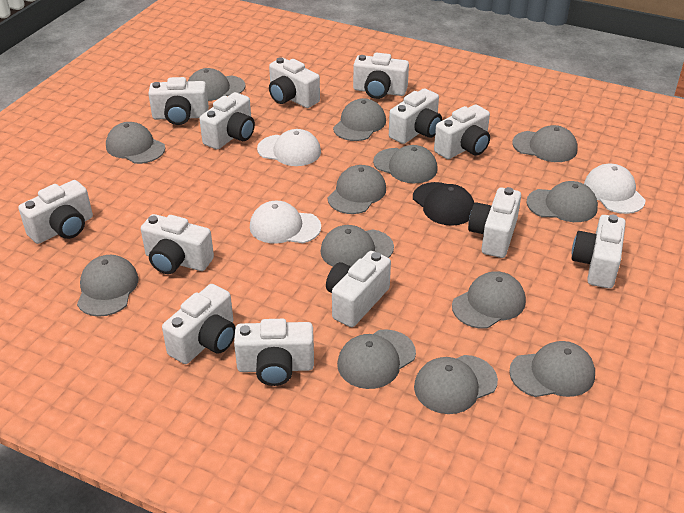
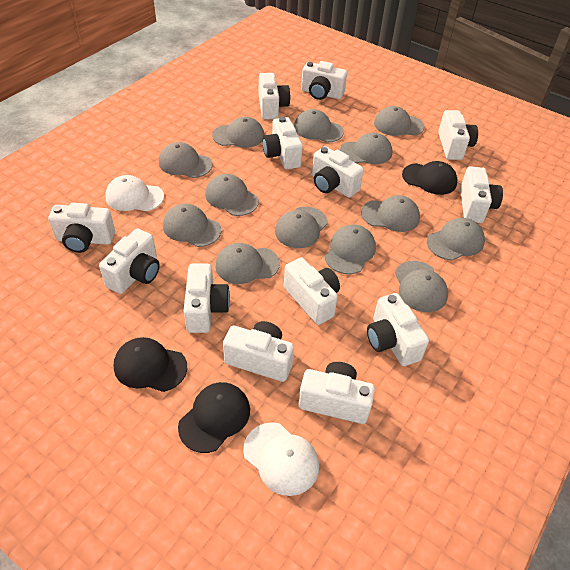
black cap: [413,182,474,226] = 1 -> [114,337,187,392] [178,382,250,453] [402,161,457,195] = 3
white cap: [250,201,321,244] [257,129,321,166] [584,164,645,214] = 3 -> [105,175,164,211] [243,422,319,496] = 2

